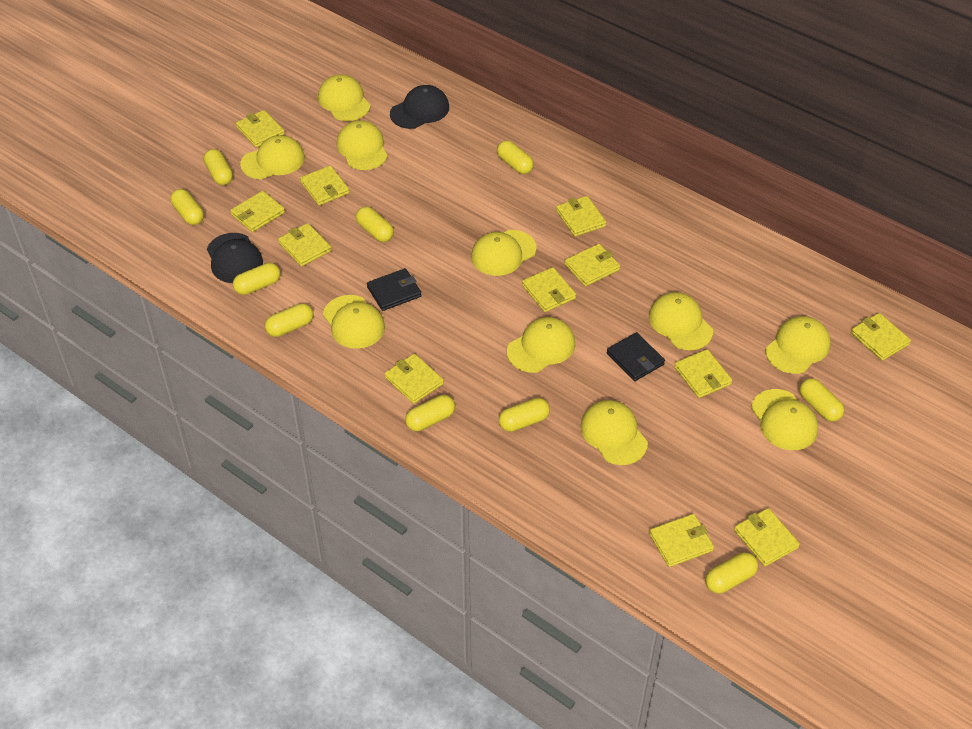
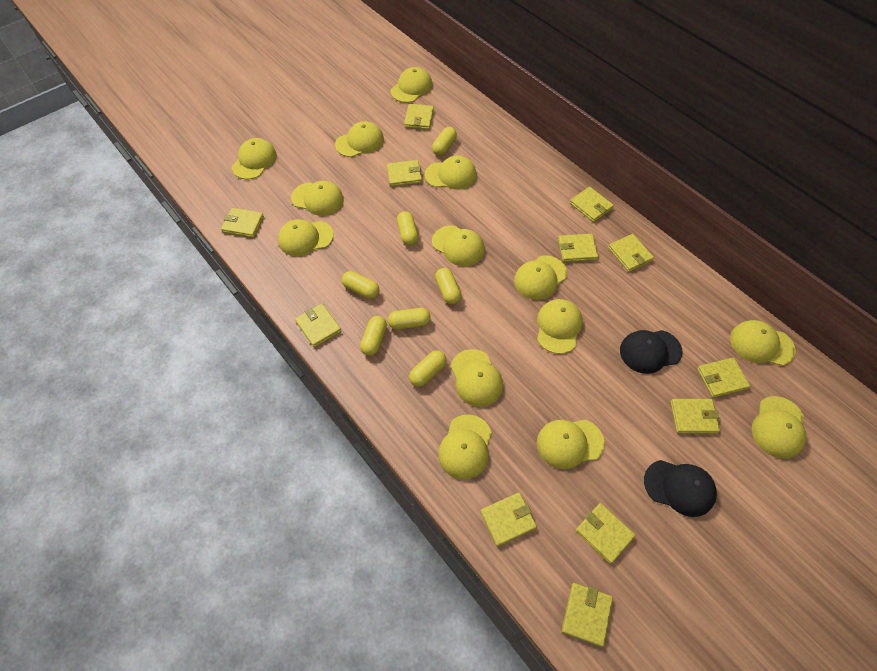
black wallet: [367,268,422,311] [607,332,665,381] = 2 -> none = 0
yellow cap: [240,135,305,179] [318,75,371,121] [323,295,385,349] [337,120,388,170] [471,230,536,276] [507,317,575,373] [580,400,648,465] [649,292,713,350] [751,389,818,450] [766,316,831,374] = 10 -> [232,138,277,179] [278,219,334,256] [291,181,344,216] [335,121,384,157] [391,67,432,103] [425,155,477,189] [432,226,485,266] [438,414,492,480] [451,349,503,407] [514,255,567,300] [537,299,582,354] [537,420,605,469] [730,320,796,366] [752,396,806,459] = 14
yellow capsule: [170,189,204,225] [204,149,233,185] [233,263,281,295] [265,303,313,337] [356,207,394,242] [405,395,455,431] [497,141,534,174] [499,398,550,432] [705,552,758,594] [799,378,844,422] = 10 -> [342,271,380,299] [360,316,387,356] [388,308,431,330] [397,211,418,245] [409,350,446,387] [432,127,457,156] [435,268,461,304] = 7

